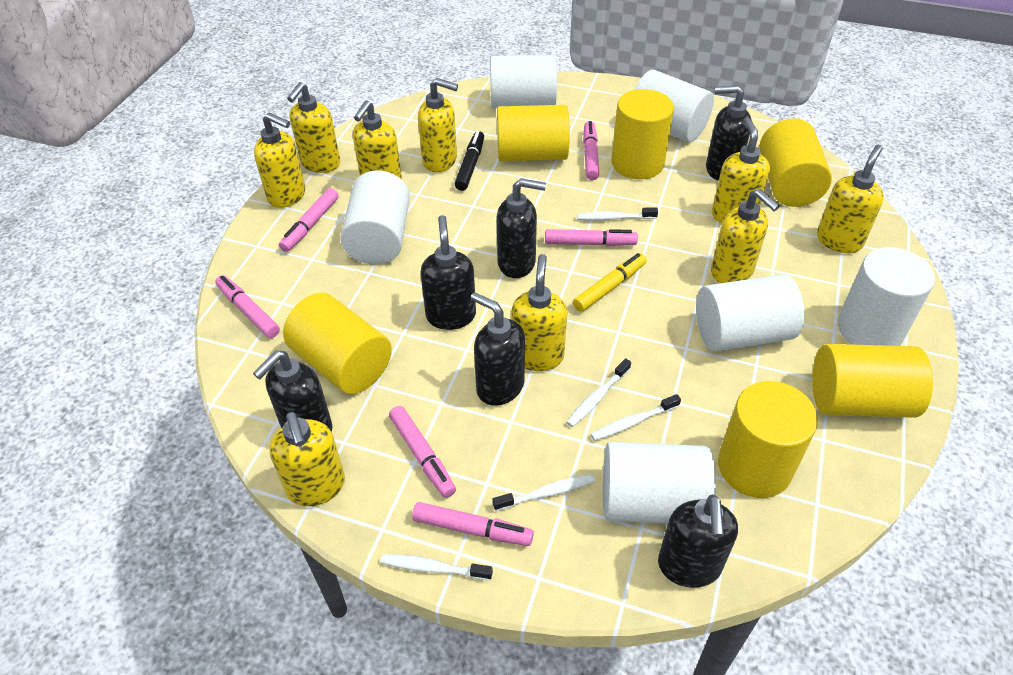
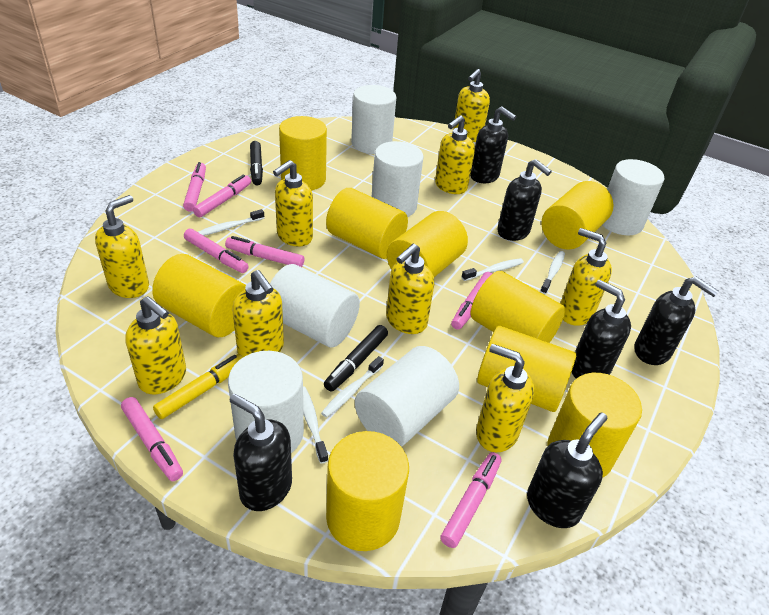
black marker: [455,131,484,191] = 1 -> [250,141,263,186] [324,325,388,392] = 2
pink marker: [215,275,280,338] [279,188,339,252] [389,406,456,498] [412,502,534,546] [545,229,638,246] [583,121,599,180] = 6 -> [121,397,183,481] [183,162,206,212] [184,229,249,273] [193,175,251,217] [225,236,304,267] [440,452,501,548] [451,272,493,330] = 7
yellow cylinder: [283,293,392,394] [497,105,570,161] [611,89,674,179] [718,381,818,498] [760,119,832,207] [812,344,933,418] = 6 -> [152,254,246,337] [279,116,327,190] [326,188,408,259] [326,431,409,551] [387,211,468,277] [471,271,565,343] [477,326,576,412] [541,181,613,250] [548,373,642,478] = 9

